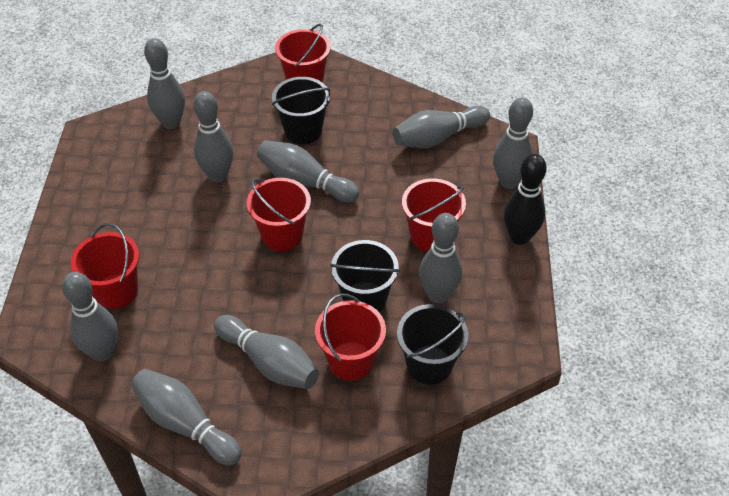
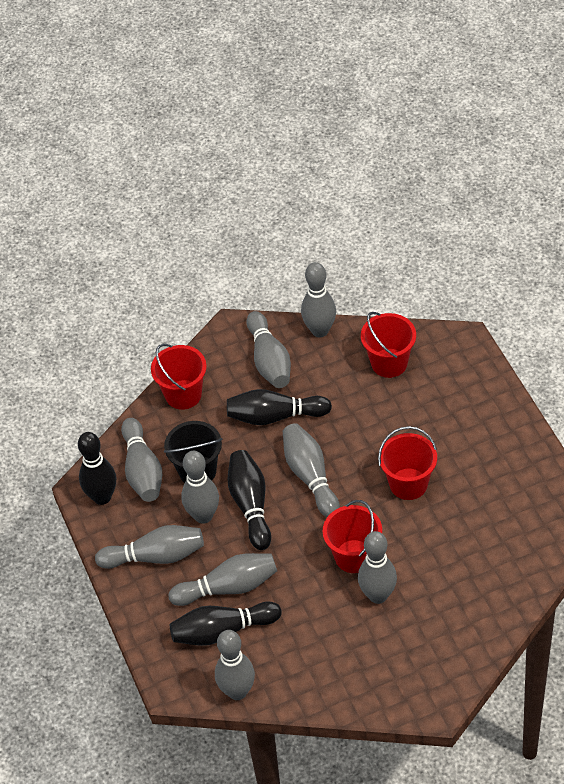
black bowling pin: [504,154,547,245] = 1 -> [78,432,116,505] [170,601,282,646] [227,389,332,425] [227,450,271,550] = 4
black bucket: [272,77,330,144] [330,240,400,312] [397,304,468,385] = 3 -> [164,421,222,483] = 1
red bucket: [71,223,139,309] [247,178,311,251] [275,24,331,83] [315,293,386,381] [402,178,466,252] = 5 -> [151,344,207,410] [323,500,382,573] [361,312,416,378] [378,426,437,500] = 4

